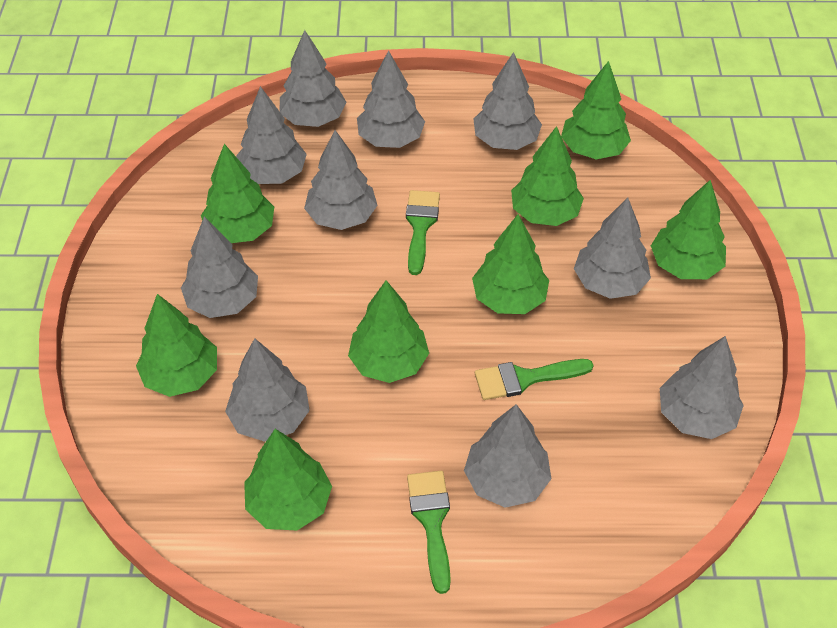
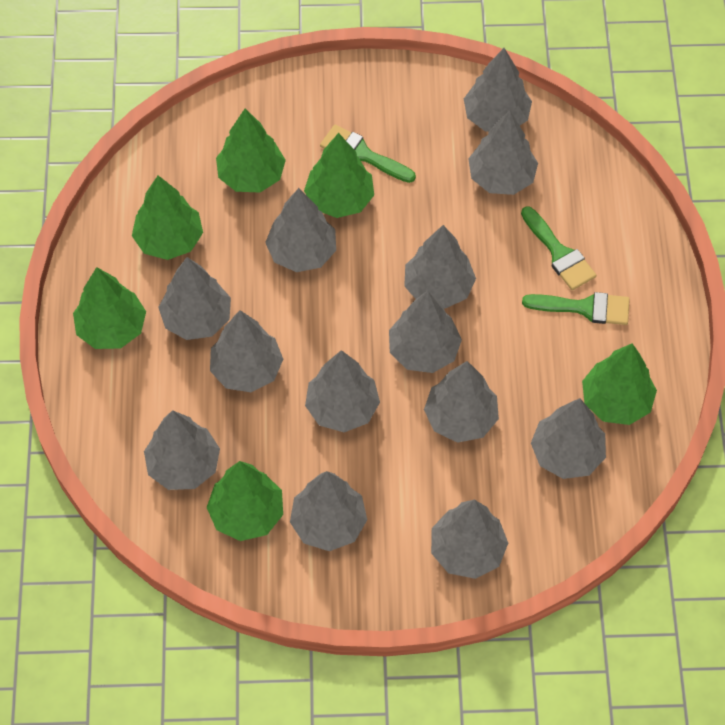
green tree: [136,294,217,397] [201,144,274,243] [244,429,332,531] [348,280,429,383] [472,214,549,314] [511,126,584,226] [561,61,631,159] [651,180,726,279] = 8 -> [73,267,146,349] [132,175,203,260] [206,461,283,541] [216,109,286,192] [304,133,374,218] [582,343,657,425] = 6
grey tree: [181,216,258,318] [225,338,310,442] [236,86,307,184] [280,30,346,127] [304,130,378,230] [357,50,425,148] [464,404,551,508] [474,52,542,150] [574,198,651,299] [660,336,744,439] = 10 -> [144,410,220,490] [158,257,231,340] [210,310,283,392] [265,188,336,272] [290,471,367,551] [305,350,380,432] [389,290,462,373] [404,225,476,309] [424,361,499,443] [431,499,508,579] [464,48,532,132] [468,110,538,195] [531,398,606,479] = 13

